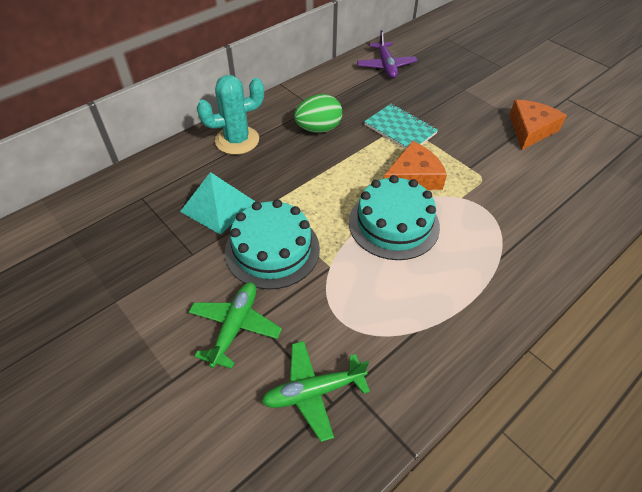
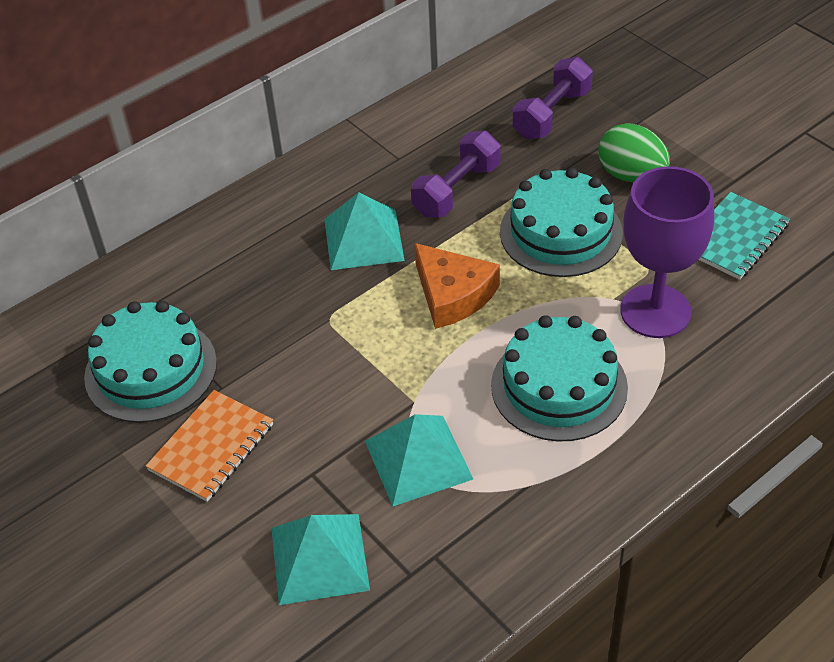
green plane: [189,282,282,369] [262,341,370,442] = 2 -> none = 0
orange cheese: [383,141,447,190] [509,100,567,150] = 2 -> [414,243,500,329] = 1
orange notebook: none = 0 -> [146,390,273,502] = 1
purple dumbbell: none = 0 -> [411,131,501,217] [513,57,593,139] = 2
purple goblet: none = 0 -> [620,166,714,338] = 1
purple plane: [357,30,418,78] = 1 -> none = 0
turquoise cactus: [197,75,264,155] = 1 -> none = 0
turquoise cake: [225,199,320,289] [349,175,440,260] = 2 -> [84,301,217,423] [491,315,628,442] [500,168,623,277] = 3
turquoise pyramid: [180,172,255,235] = 1 -> [271,514,370,605] [324,192,405,270] [365,414,473,506] = 3

